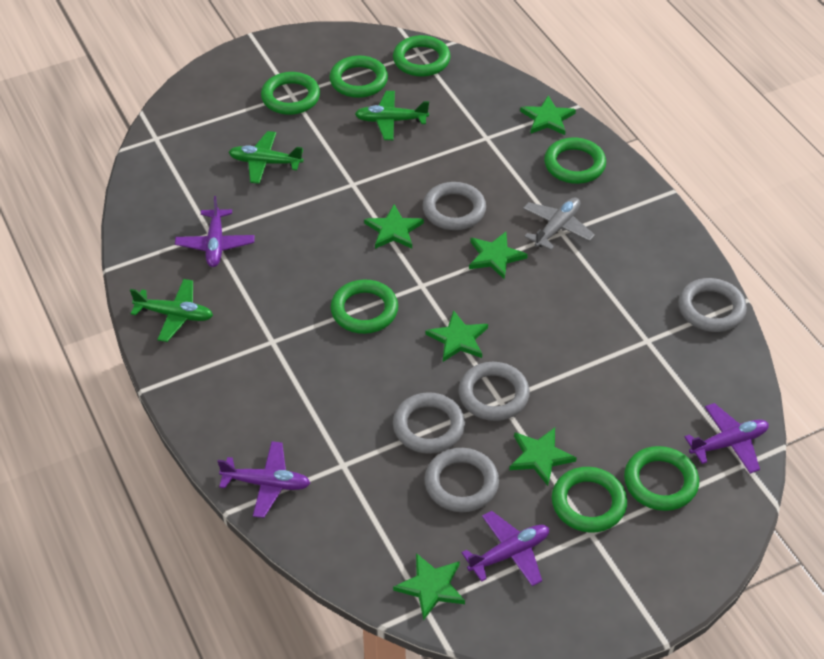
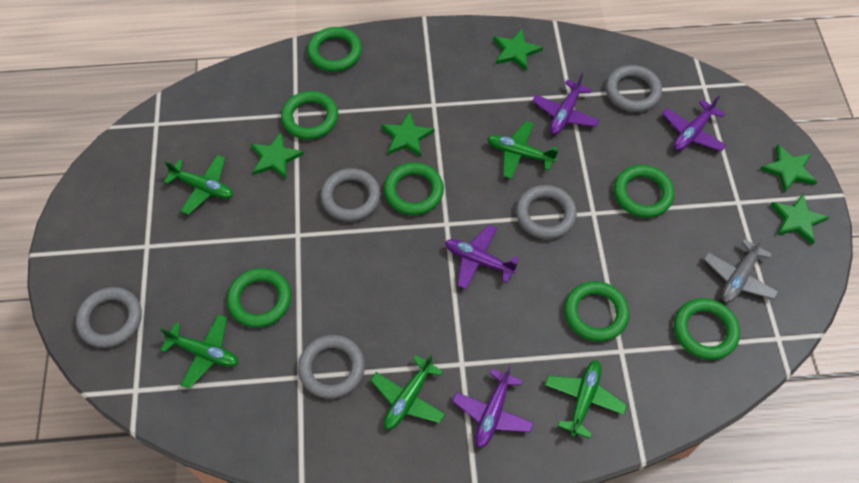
green plane: [130,279,213,342] [229,131,304,184] [355,91,429,140] = 3 -> [160,314,239,389] [164,155,233,215] [371,354,446,430] [487,121,558,179] [545,360,627,439] = 5
green star: [364,204,424,249] [393,553,465,621] [425,310,488,362] [469,232,528,280] [509,428,577,486] [520,95,576,135] = 6 -> [251,132,304,179] [381,111,434,157] [494,29,543,70] [761,145,817,193] [771,194,829,245] = 5

